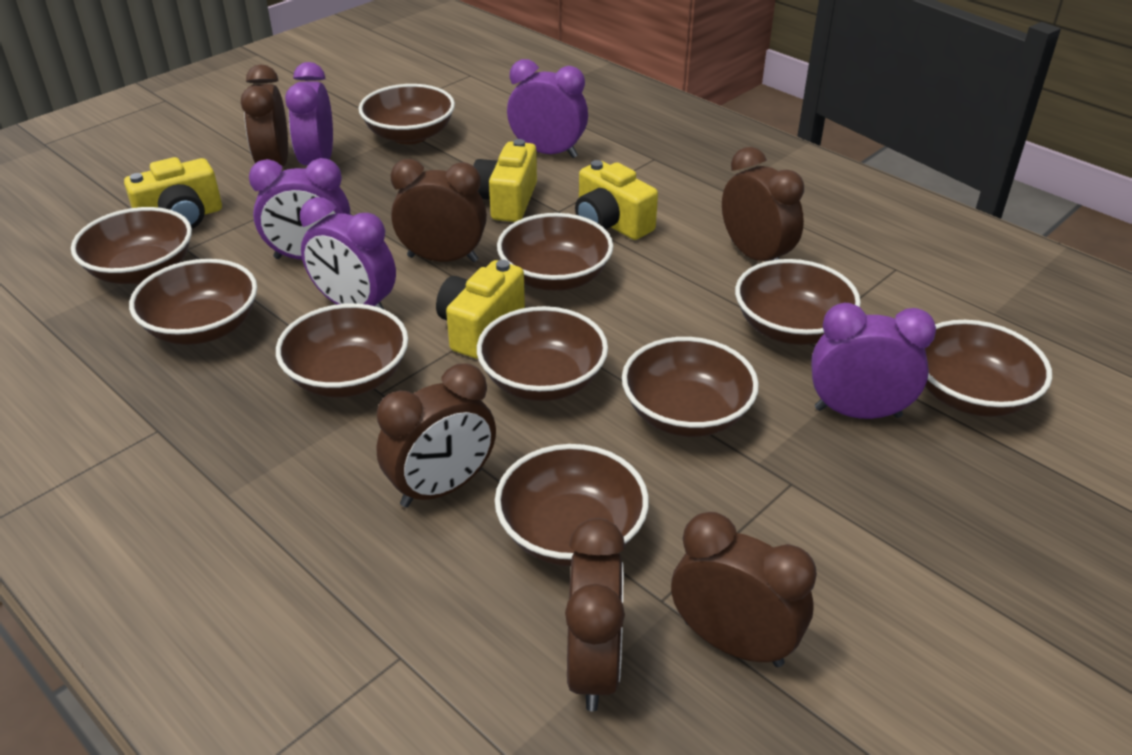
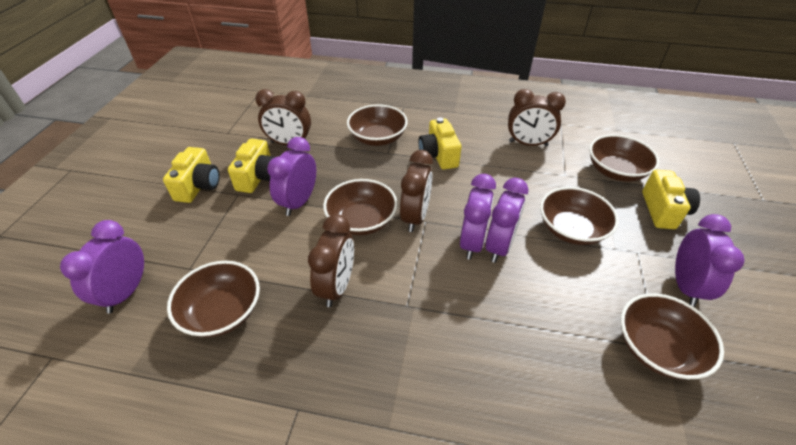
brown bowl: [71,207,192,284] [129,259,257,345] [276,303,408,398] [358,84,455,145] [477,306,608,401] [495,444,649,566] [497,213,613,291] [622,337,759,437] [735,259,861,345] [925,320,1052,417] = 10 -> [167,261,260,338] [323,179,398,236] [347,104,408,146] [540,187,619,245] [589,134,659,182] [620,293,724,379] = 6
brown clock: [241,65,288,167] [376,364,496,507] [391,159,487,262] [565,518,625,711] [671,512,817,667] [722,147,804,261] = 6 -> [255,89,311,145] [308,214,354,307] [400,150,433,232] [508,89,566,146] = 4

